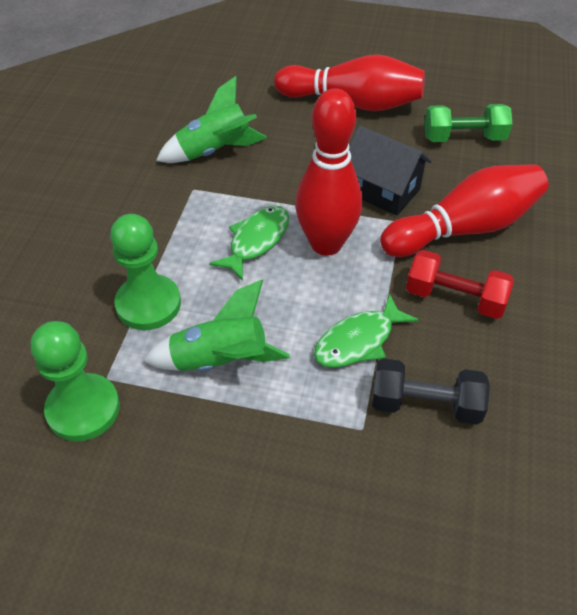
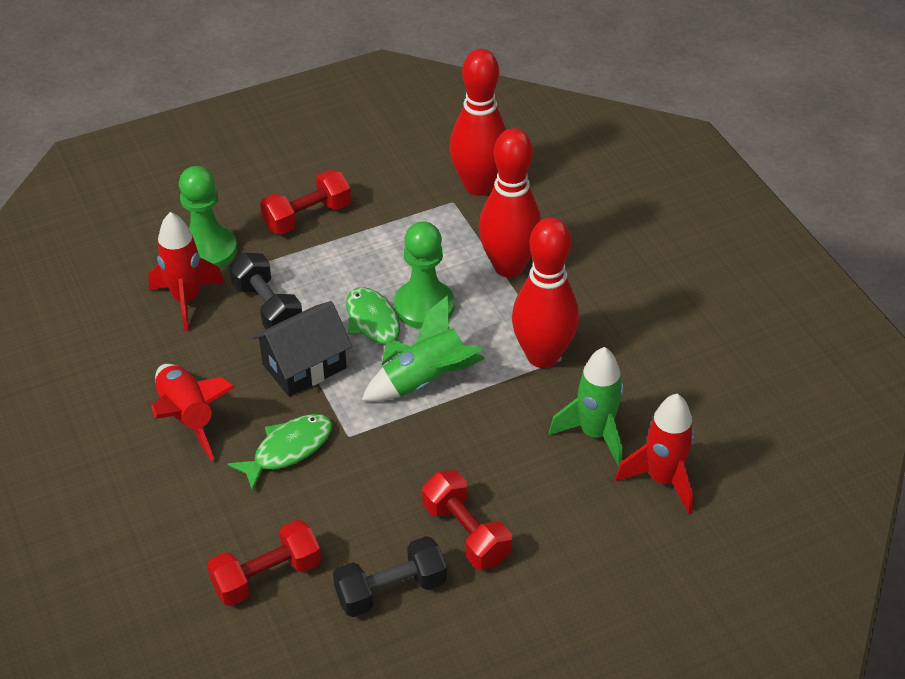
black dumbbell: [372,358,490,425] = 1 -> [229,253,302,329] [333,536,447,617] = 2
green dumbbell: [424,104,512,142] = 1 -> none = 0
red dumbbell: [406,250,514,319] = 1 -> [207,520,321,606] [260,170,351,234] [422,470,512,570] = 3
red rocket: none = 0 -> [148,212,225,332] [151,364,236,461] [615,394,695,514] = 3

